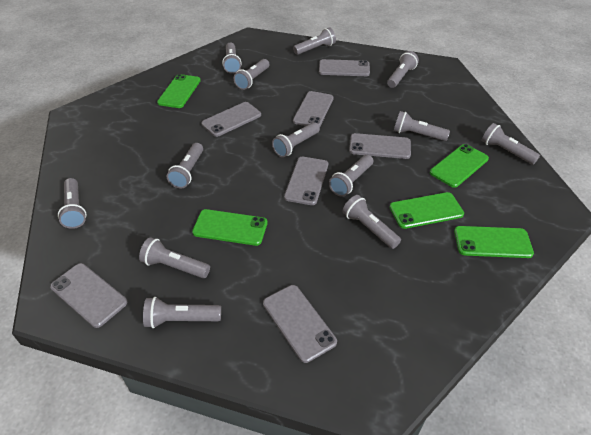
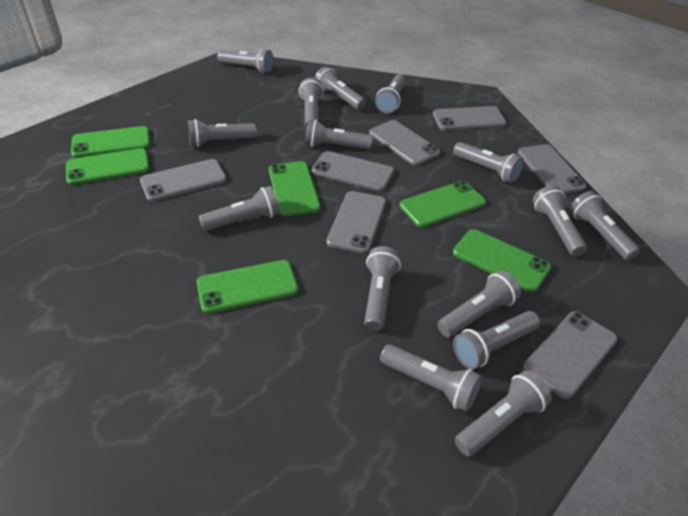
green phone: [157,74,201,108] [192,209,268,246] [390,192,464,229] [430,144,489,188] [454,226,534,258] = 5 -> [66,148,150,185] [71,126,150,158] [197,260,298,314] [269,161,320,216] [400,181,486,227] [453,229,551,292] = 6
grey flashlight: [58,178,86,229] [139,237,210,278] [143,297,221,328] [167,143,203,188] [222,42,241,74] [234,59,269,90] [272,122,320,157] [293,27,336,55] [329,155,373,197] [343,195,401,249] [387,51,419,88] [394,111,450,141] [482,123,540,165] = 13 -> [188,119,257,147] [199,186,280,231] [217,49,274,73] [299,78,324,127] [305,120,373,149] [315,66,366,110] [364,246,401,331] [375,74,406,113] [380,344,482,412] [437,270,521,337] [453,142,524,183] [453,311,540,369] [455,371,552,457] [533,185,587,256] [570,191,640,260] = 15

